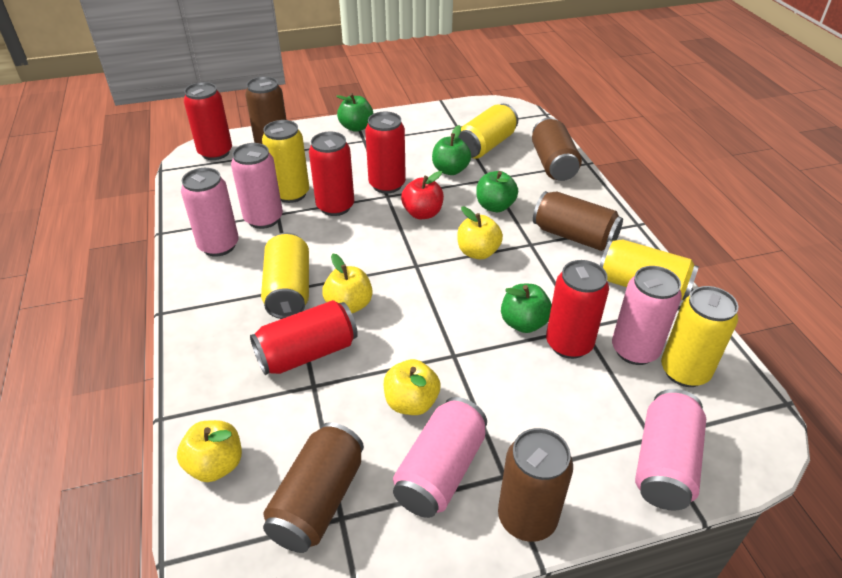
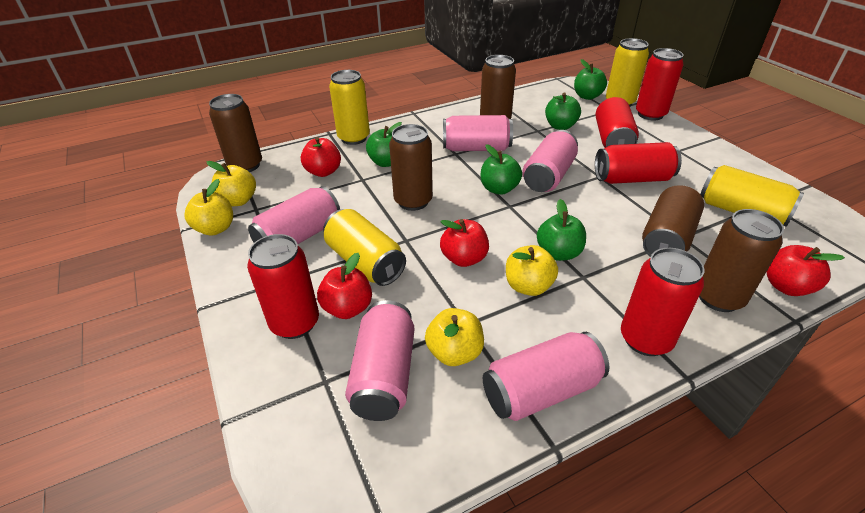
green apple: [336,93,374,132] [432,125,471,175] [476,171,518,212] [501,284,552,333] = 4 -> [366,122,402,167] [481,144,522,195] [537,199,586,261] [545,93,581,130] [574,59,607,100] = 5
red apple: [401,171,444,219] = 1 -> [301,137,341,177] [317,253,372,319] [440,219,489,267] [767,245,845,296] = 4
yellow can: [261,233,309,319] [262,120,309,203] [458,104,518,159] [600,239,699,300] [661,286,739,387] = 5 -> [323,209,406,286] [329,70,370,145] [606,38,649,106] [700,165,804,227] = 4

